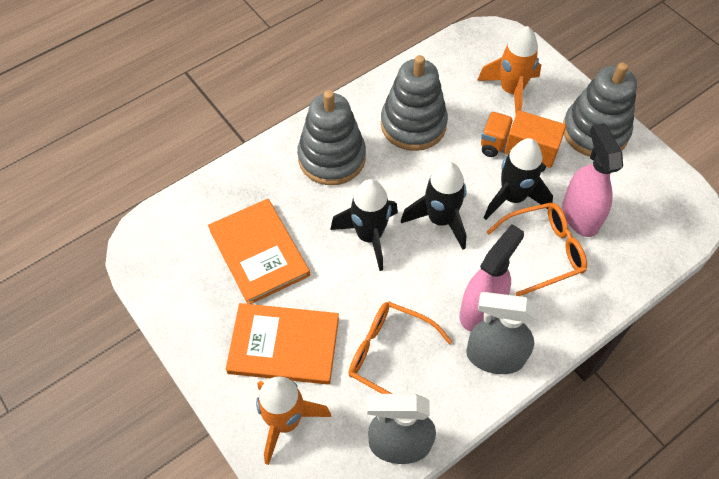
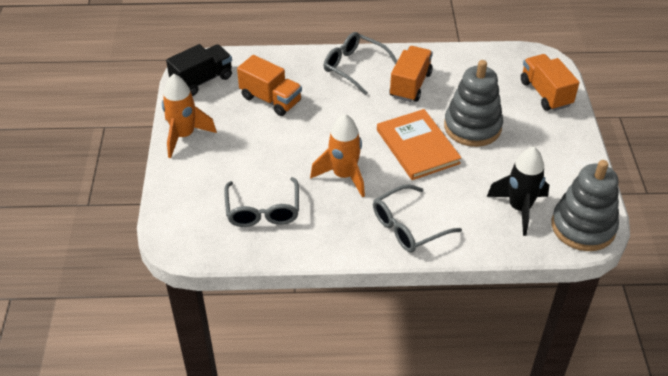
black rocket: [330,179,398,271] [401,162,466,250] [484,138,553,220] = 3 -> [487,147,549,236] = 1
black truck: none = 0 -> [166,44,232,96] = 1
grey glasses: none = 0 -> [224,177,299,227] [324,32,397,95] [373,184,462,252] = 3
grey spray bottle: [367,394,436,464] [466,292,538,374] = 2 -> none = 0
grey stacking toy: [297,90,366,185] [381,55,448,151] [563,63,637,157] = 3 -> [444,60,503,147] [552,160,619,251] = 2
orange book: [208,199,310,304] [226,303,339,385] = 2 -> [377,109,462,180] = 1
orange glasses: [348,301,453,394] [487,202,587,296] = 2 -> none = 0
orange truck: [481,110,566,172] = 1 -> [237,55,302,116] [389,46,433,102] [521,54,580,111] = 3
pink spray bottle: [460,224,524,331] [562,123,623,237] = 2 -> none = 0

